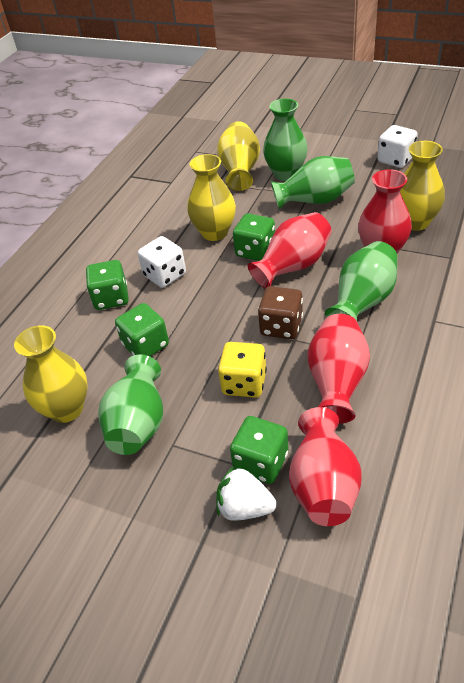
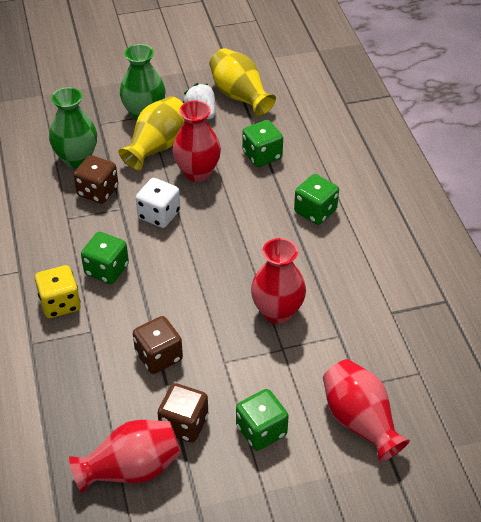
brown dice: [258,286,303,339] = 1 -> [74,155,118,204] [133,316,183,374] [158,383,208,443] = 3
green vase: [98,354,163,455] [263,99,308,181] [271,156,355,209] [325,241,398,321] = 4 -> [49,87,97,168] [120,44,166,121] = 2
white dice: [138,236,186,288] [377,125,418,168] = 2 -> [136,178,180,228] = 1
yellow vase: [14,325,88,423] [187,154,236,241] [217,121,260,191] [400,141,445,231] = 4 -> [119,96,185,170] [209,48,276,117] = 2

